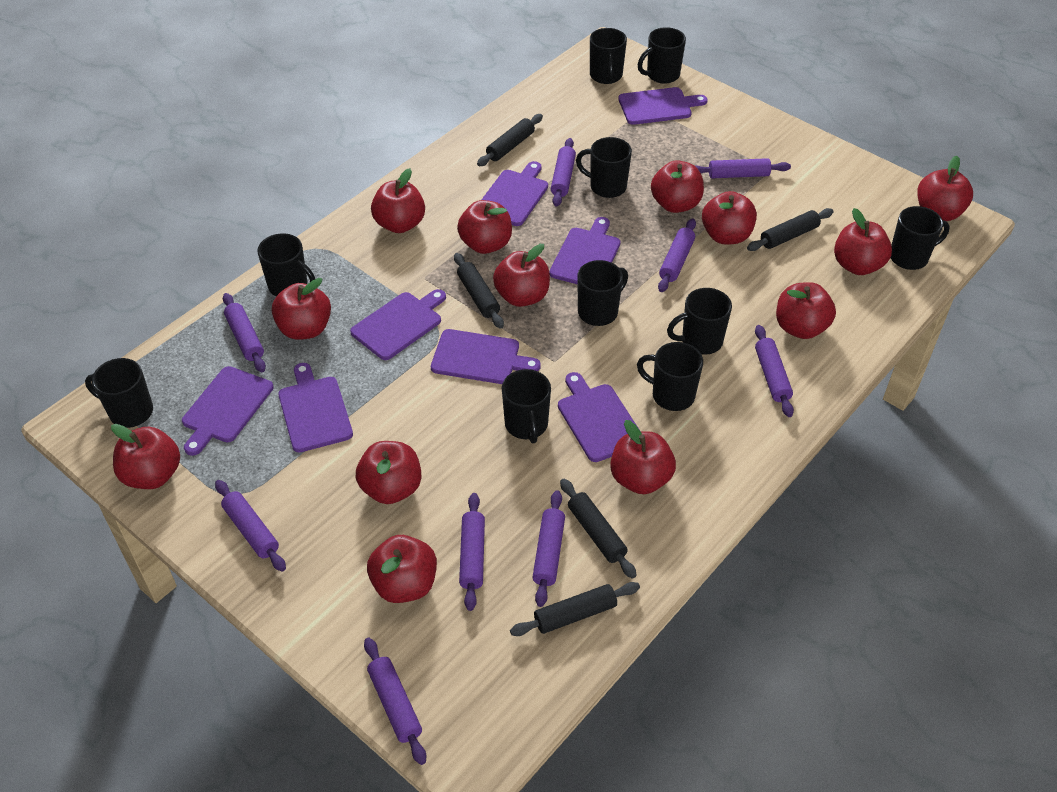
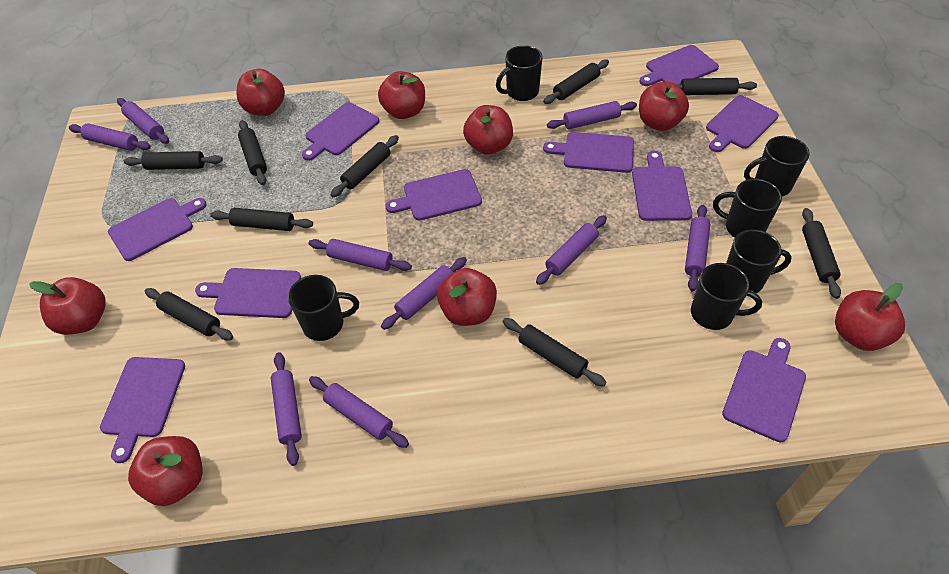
black mug: [85,358,153,428] [257,233,315,297] [502,369,551,443] [576,137,632,198] [577,260,628,326] [590,28,627,84] [637,342,703,411] [638,27,686,84] [667,288,732,355] [891,206,950,270] = 10 -> [288,275,359,341] [496,45,542,101] [691,263,762,330] [713,179,782,238] [726,230,792,293] [744,136,810,196] = 6
black rolling pin: [454,253,504,329] [477,114,543,166] [510,582,640,636] [560,479,637,579] [747,208,834,251] = 5 -> [124,151,223,170] [145,288,233,340] [210,208,313,231] [238,120,267,185] [330,135,399,197] [503,318,607,387] [543,59,609,104] [676,78,757,95] [802,208,841,299] = 9
purple cutting board: [182,366,273,456] [278,363,353,453] [350,289,446,360] [431,329,541,384] [481,161,548,226] [549,217,621,284] [558,372,641,462] [618,87,708,125] = 8 -> [100,357,185,463] [108,198,207,261] [195,268,301,318] [302,102,379,161] [385,169,482,221] [543,132,634,173] [632,151,692,221] [640,45,719,86] [706,95,779,152] [722,338,806,443] = 10
red apple: [111,424,180,489] [272,278,331,340] [356,441,421,504] [367,535,437,603] [371,168,425,233] [457,200,512,254] [493,244,550,307] [610,420,676,494] [651,160,704,213] [702,191,757,244] [776,282,836,339] [834,208,892,275] [917,156,973,221] = 13 -> [29,277,106,335] [128,436,203,506] [237,69,285,116] [378,71,425,119] [437,268,497,326] [463,105,513,155] [639,82,689,131] [835,283,905,351] = 8

